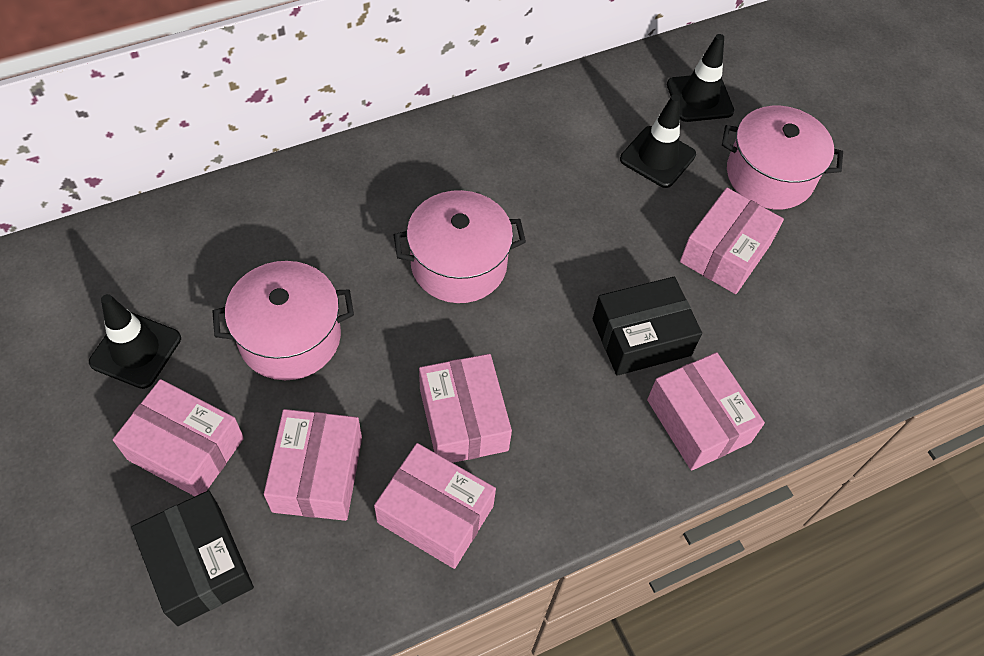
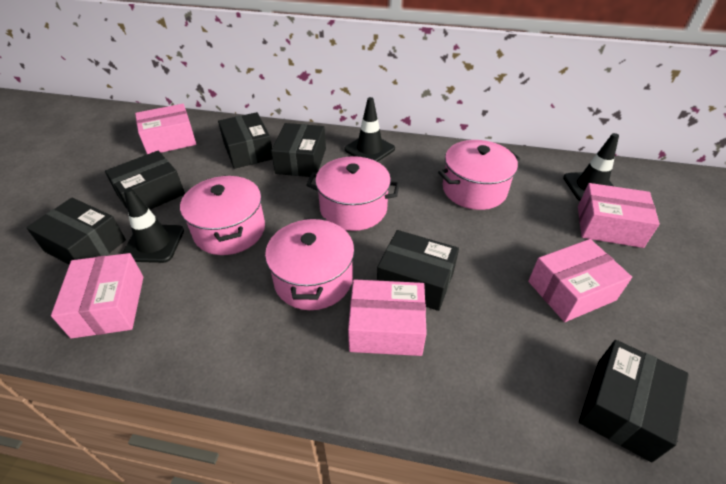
black box: [131,490,254,626] [593,277,702,376] = 2 -> [26,198,126,265] [105,151,185,210] [218,112,273,169] [271,123,326,177] [377,230,459,311] [579,340,689,462] = 6
pink box: [113,379,244,496] [264,409,362,521] [374,443,496,569] [419,354,512,463] [647,352,765,471] [680,188,784,294] = 6 -> [51,253,143,339] [135,104,196,154] [348,279,427,356] [528,239,632,322] [578,183,660,248] = 5
pink pot: [212,261,354,380] [394,190,526,303] [722,106,843,209] = 3 -> [180,175,265,255] [265,218,355,310] [306,156,400,231] [438,140,520,210] = 4

